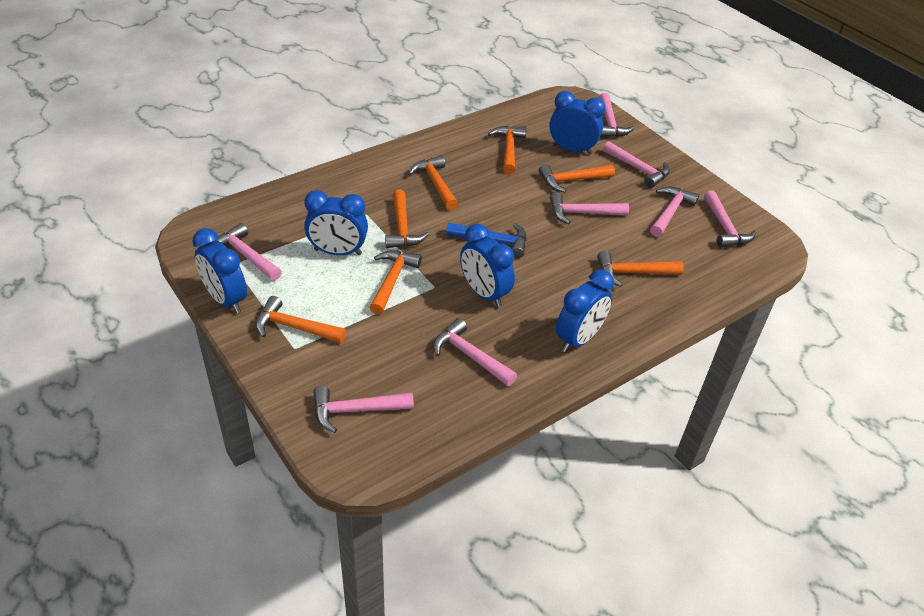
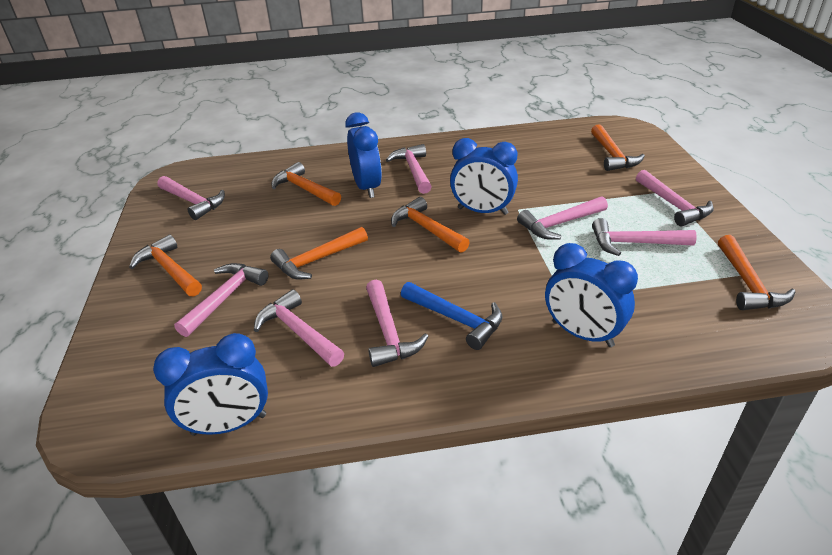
blue clock: [192,228,247,313] [304,190,368,255] [460,224,515,307] [549,91,605,155] [556,269,614,352] = 5 -> [153,333,268,436] [345,112,382,198] [450,138,518,215] [545,243,638,347] = 4
orange hammer: [255,296,346,343] [369,250,422,315] [385,190,429,248] [408,156,458,210] [488,126,526,174] [539,164,615,193] [597,251,684,287] = 7 -> [129,235,202,296] [270,227,368,280] [271,162,341,206] [391,197,470,253] [591,124,645,171] [718,235,795,310] = 6

